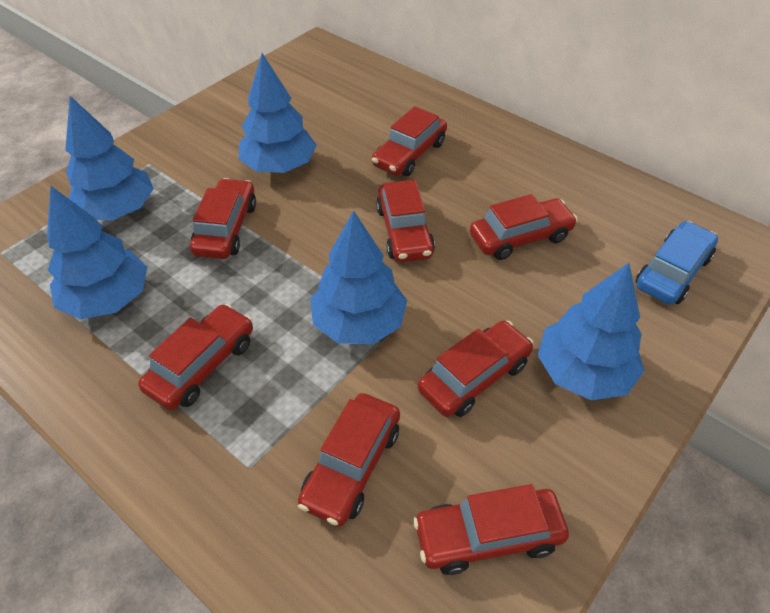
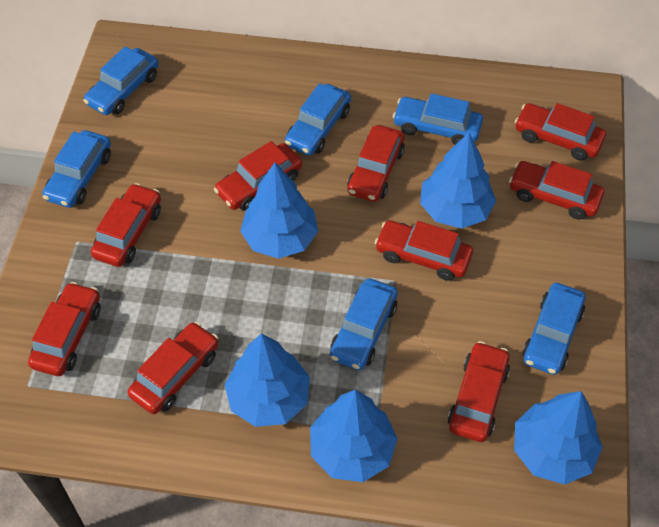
blue car: [636,221,718,305] = 1 -> [42,130,111,208] [83,46,159,115] [285,83,351,156] [330,278,398,370] [393,93,483,145] [522,283,586,375] = 6
red car: [138,304,253,410] [190,178,256,259] [298,393,400,526] [372,106,447,176] [376,180,435,262] [413,484,569,575] [418,321,534,417] [470,194,578,260] = 8 -> [28,282,101,376] [91,183,161,267] [128,322,218,414] [214,141,302,211] [347,125,405,202] [375,220,473,281] [448,341,510,442] [509,161,604,220] [515,103,606,160] = 9

